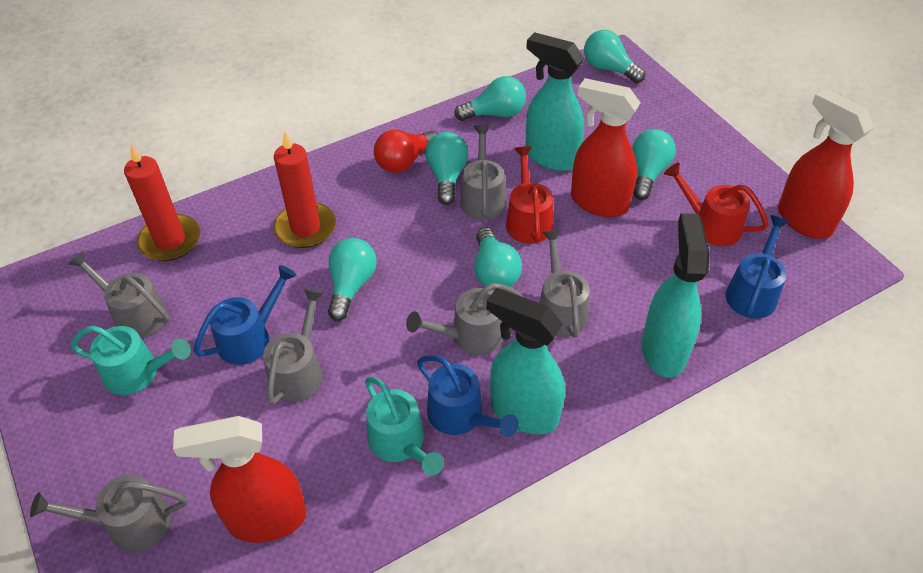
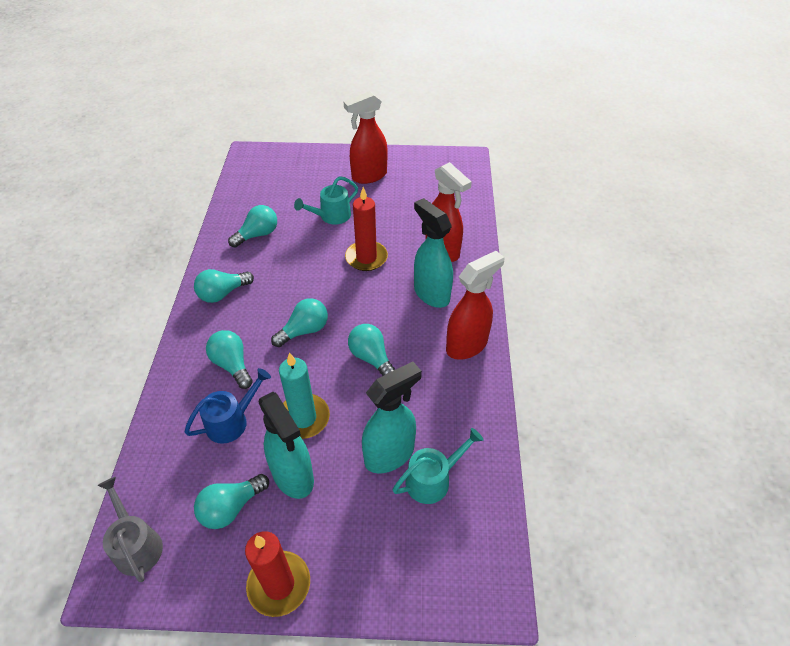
blue watering can: [194,265,297,365] [417,355,519,437] [725,215,790,319] = 3 -> [185,368,271,444] = 1
grey watering can: [30,475,187,552] [68,251,170,338] [263,289,324,405] [406,283,523,355] [460,125,506,220] [539,230,590,338] = 6 -> [98,477,163,582] = 1
red light bulb: [374,130,438,173] = 1 -> none = 0
red watering can: [506,146,553,244] [664,163,769,246] = 2 -> none = 0
turquoise candle: none = 0 -> [279,352,330,439] = 1

